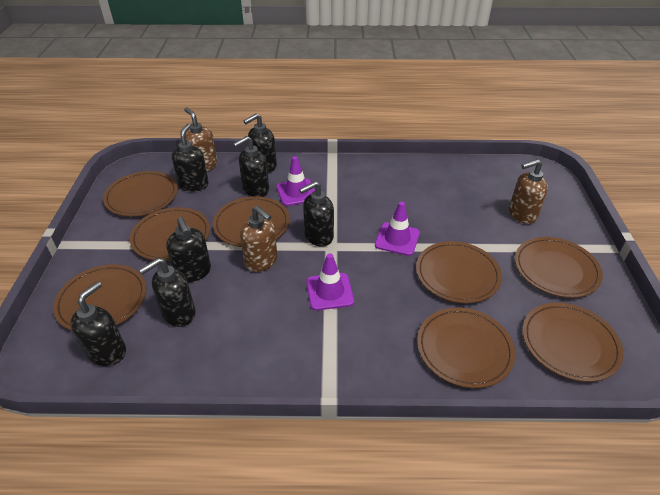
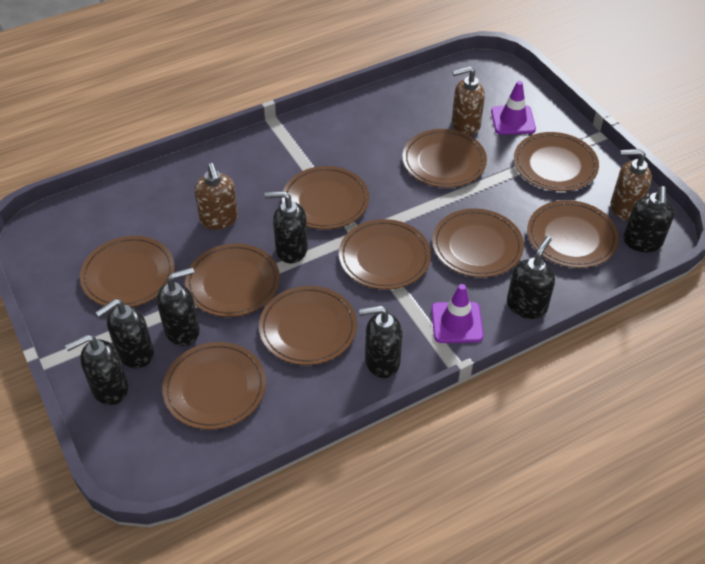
brown plate: [53,264,146,331] [103,171,178,217] [130,207,210,261] [213,196,290,247] [416,241,502,303] [417,308,516,388] [515,237,603,298] [522,303,624,382] = 8 -> [80,236,175,308] [162,342,266,430] [185,243,280,317] [259,286,357,365] [282,166,369,230] [339,219,431,290] [402,129,487,188] [432,208,524,277] [514,132,599,191] [527,200,619,268] = 10
purple traffic cone: [277,156,315,206] [306,253,354,310] [375,202,420,256] = 3 -> [431,284,484,343] [491,81,536,135] = 2

